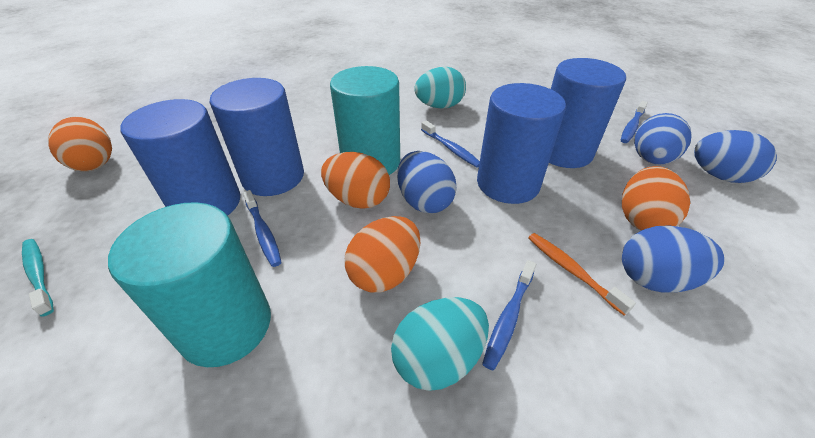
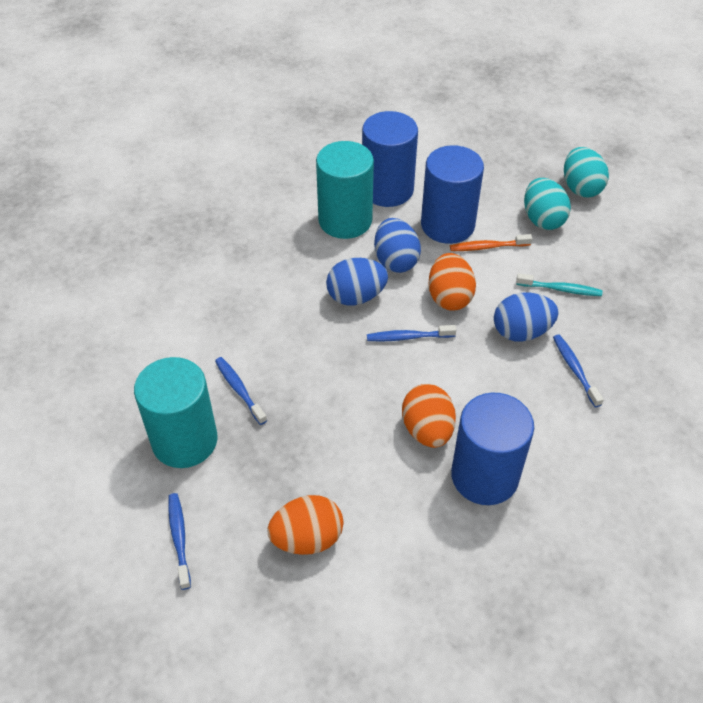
blue cylinder: [120,99,240,216] [210,78,304,196] [477,83,566,204] [549,58,626,168] = 4 -> [362,111,418,207] [421,145,484,244] [451,393,534,505] = 3
blue egg: [397,151,457,213] [622,225,724,293] [634,113,692,165] [694,130,777,183] = 4 -> [326,258,388,305] [374,218,421,273] [494,293,559,342] = 3
orange egg: [48,117,112,171] [321,152,390,209] [345,216,420,293] [622,166,690,230] = 4 -> [267,495,344,555] [402,384,456,448] [428,253,476,311] = 3

